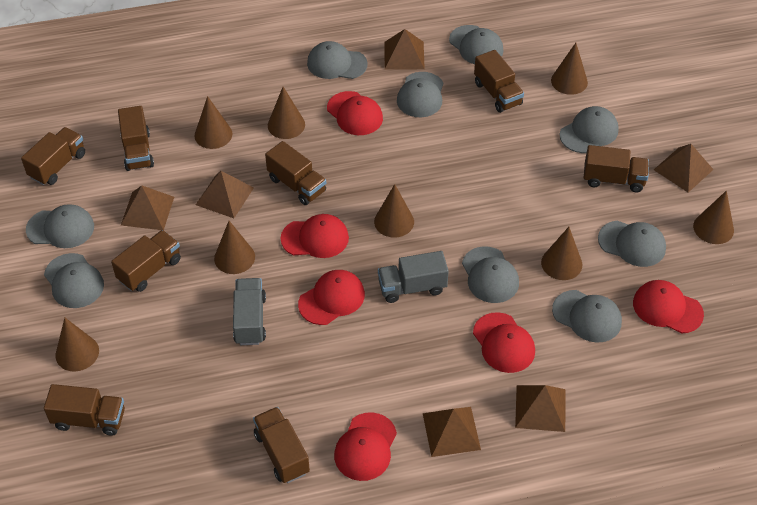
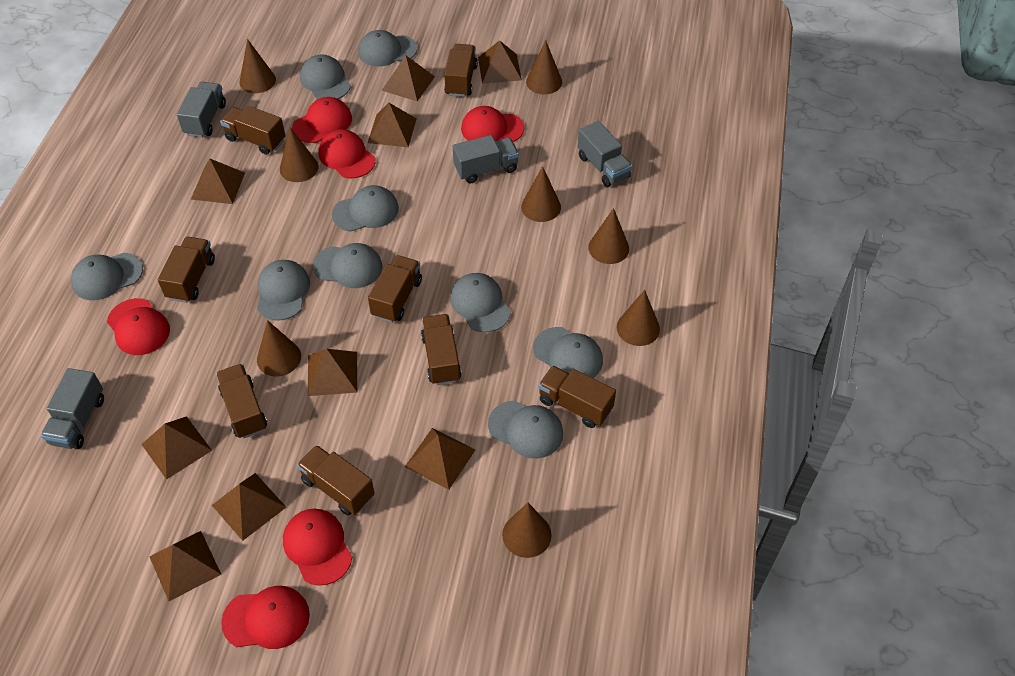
brown pyramid: [121,186,174,230] [196,171,254,218] [384,29,425,69] [423,407,481,457] [515,385,565,432] [654,144,714,193] = 6 -> [141,416,212,480] [149,531,221,601] [191,158,245,204] [212,473,286,541] [308,349,357,396] [368,103,417,147] [382,55,435,101] [405,428,475,490] [478,40,522,84] = 9
grey truck: [233,278,266,345] [378,251,449,303] = 2 -> [41,368,104,449] [177,82,226,138] [453,135,519,183] [578,121,632,187] = 4

